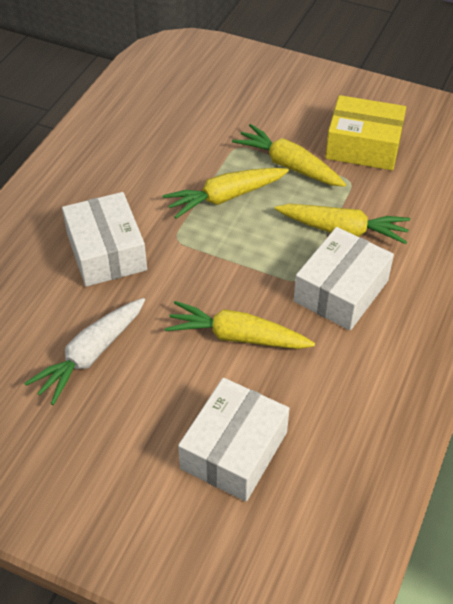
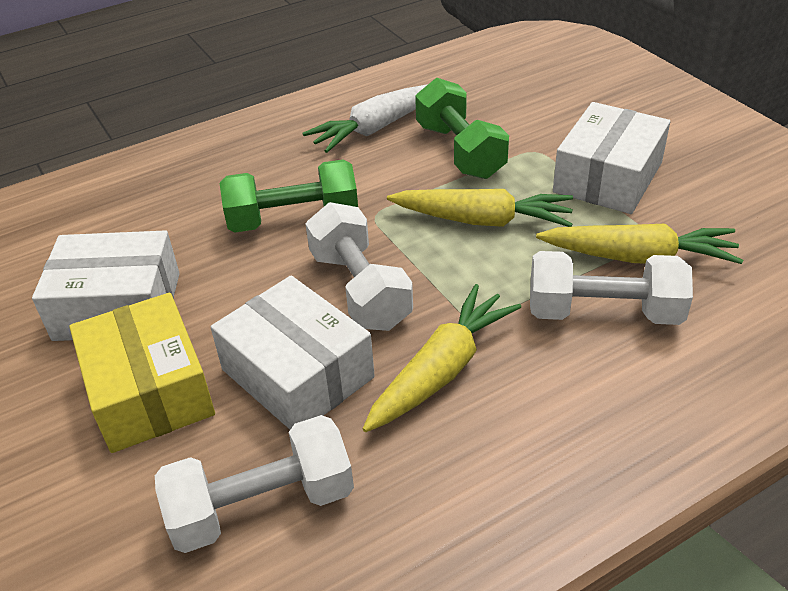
green dumbbell: none = 0 -> [220,159,358,233] [415,78,509,179] = 2
white dumbbell: none = 0 -> [155,415,354,553] [306,202,413,331] [530,251,693,325] = 3
yellow carrot: [163,168,289,219] [165,301,315,349] [232,124,346,187] [275,204,410,244] = 4 -> [363,284,521,432] [387,189,573,227] [536,224,743,264] = 3

